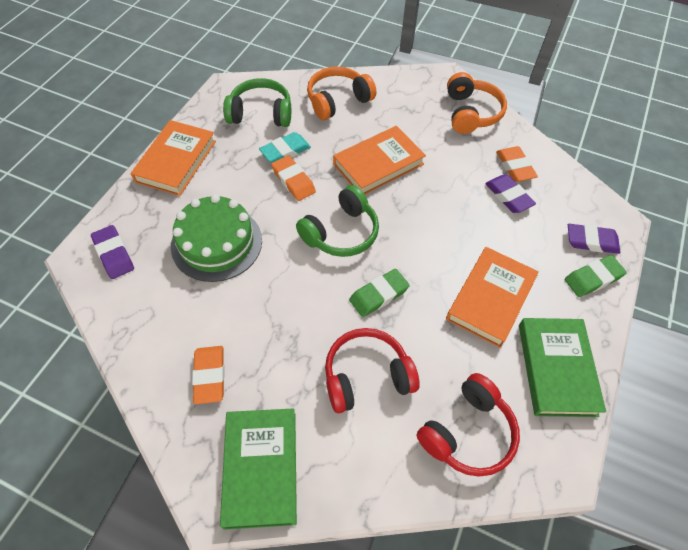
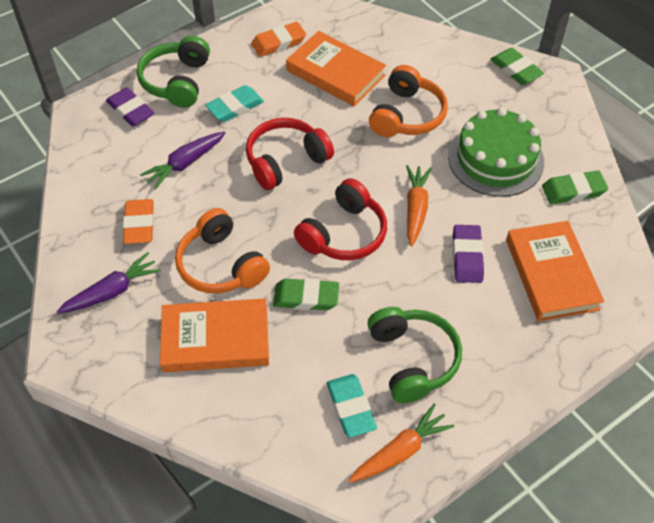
green book: [220,408,297,530] [519,318,606,417] = 2 -> none = 0
green eraser: [349,269,410,317] [565,255,627,297] = 2 -> [273,278,339,310] [490,48,544,85] [542,171,608,204] = 3
orange carrot: none = 0 -> [348,404,454,483] [406,165,432,246] = 2
orange eraser: [192,346,225,404] [271,155,316,201] [496,146,538,182] = 3 -> [123,199,154,244] [251,22,306,57] = 2
purple carrot: none = 0 -> [56,252,161,314] [140,131,225,190] = 2
purple eraser: [91,225,134,279] [485,174,536,213] [568,224,620,254] = 3 -> [106,87,154,126] [453,225,484,283] = 2
turquoise eraser: [259,132,311,163] = 1 -> [205,85,264,122] [327,374,377,438] = 2

